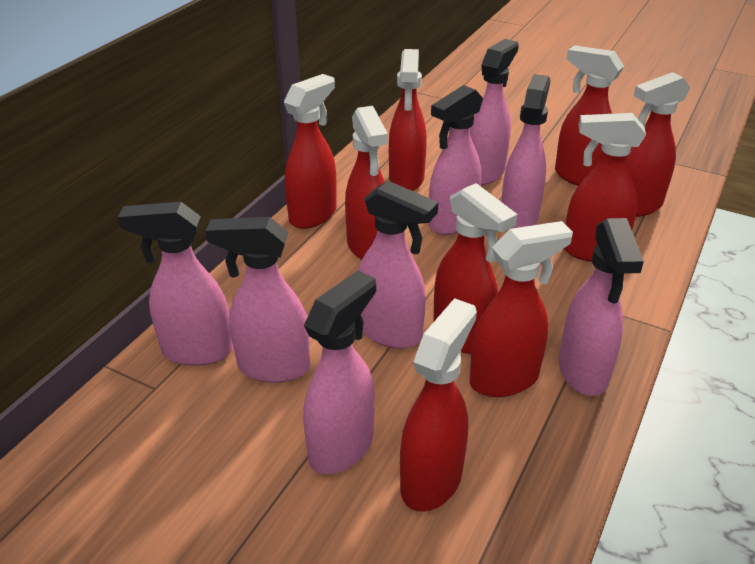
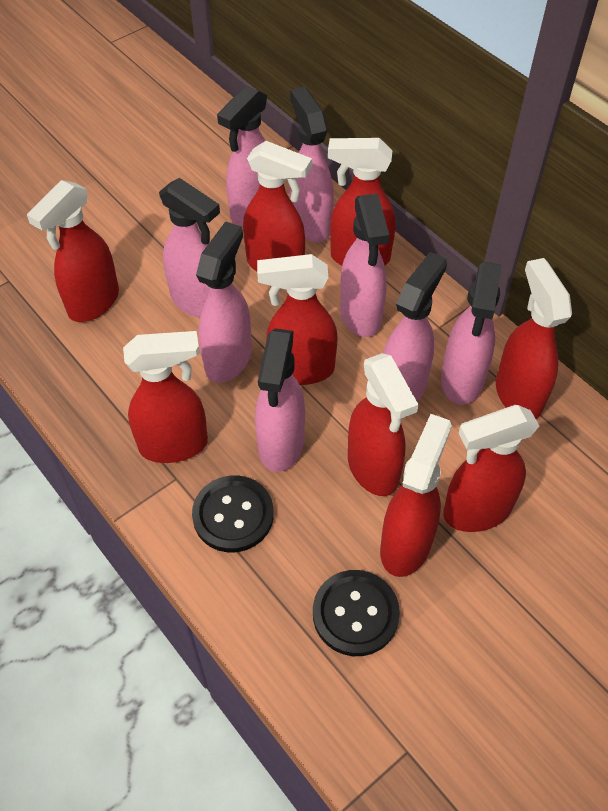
black button: none = 0 -> [192,475,274,552] [313,570,400,656] = 2

